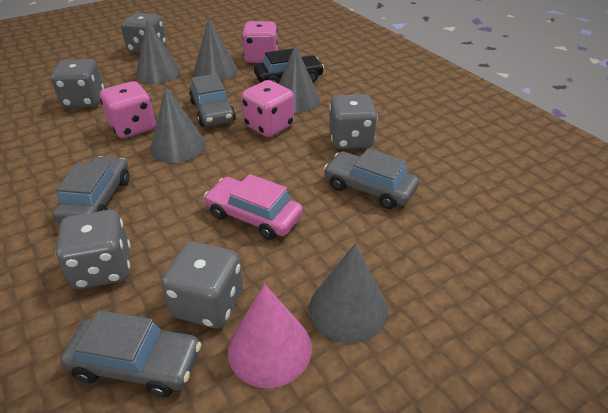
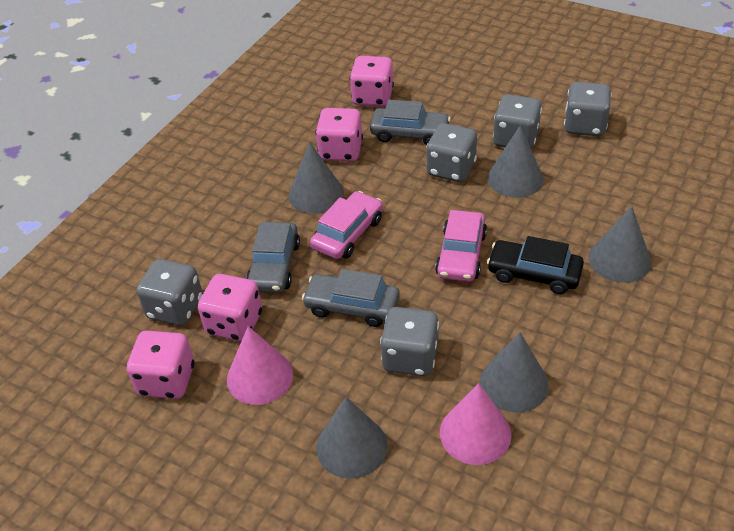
grey car: [53,156,129,223] [60,310,202,397] [189,74,236,127] [324,148,419,209] = 4 -> [246,222,300,293] [302,269,400,327] [370,100,451,145] = 3
pink car: [204,174,303,240] = 1 -> [310,191,383,259] [435,210,487,282] = 2
pink cone: [228,284,312,388] = 1 -> [227,326,293,405] [440,383,511,465] = 2
pink dice: [100,81,156,138] [241,21,278,63] [241,80,294,137] = 3 -> [127,331,194,399] [198,274,262,342] [315,108,363,161] [350,56,394,107] = 4

